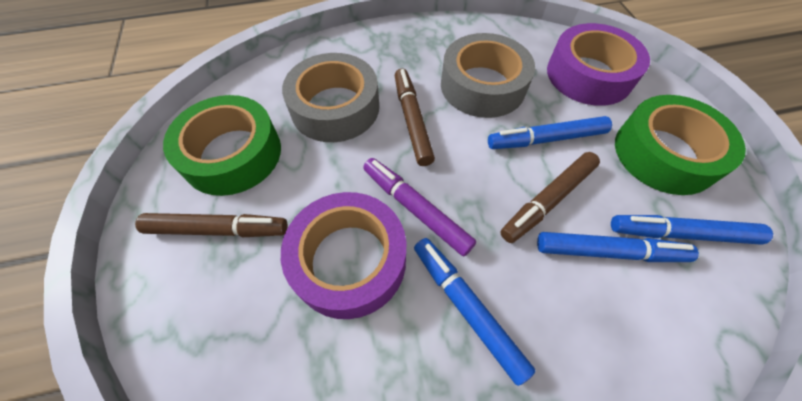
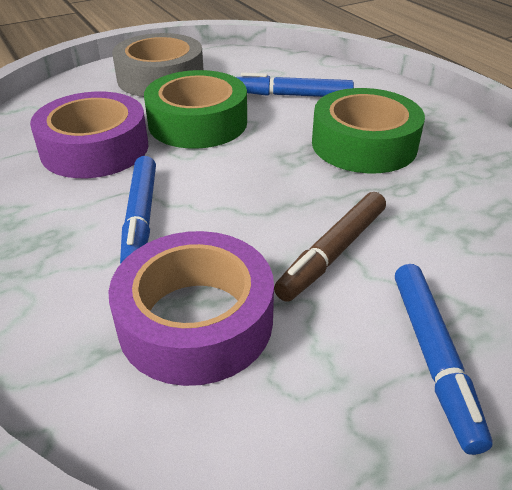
blue marker: [414,238,536,386] [488,116,612,149] [537,232,699,262] [611,215,773,245] = 4 -> [120,156,156,264] [236,73,354,97] [395,264,493,455] = 3
brown marker: [135,213,287,237] [395,69,435,166] [500,152,600,243] = 3 -> [274,192,386,302] = 1
grey tape: [282,53,379,142] [441,33,535,118] = 2 -> [112,33,204,97] = 1
purple marker: [363,158,476,256] = 1 -> none = 0

